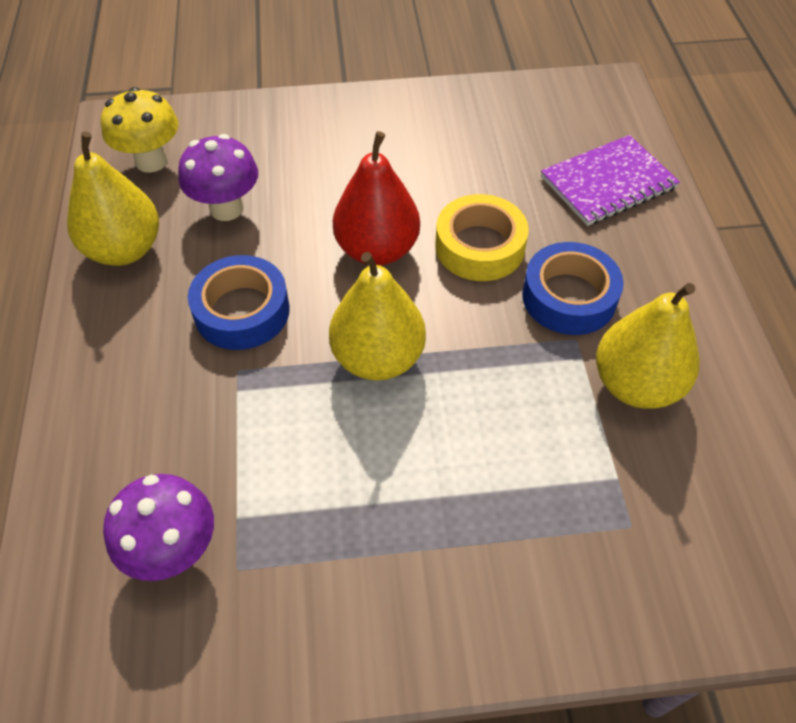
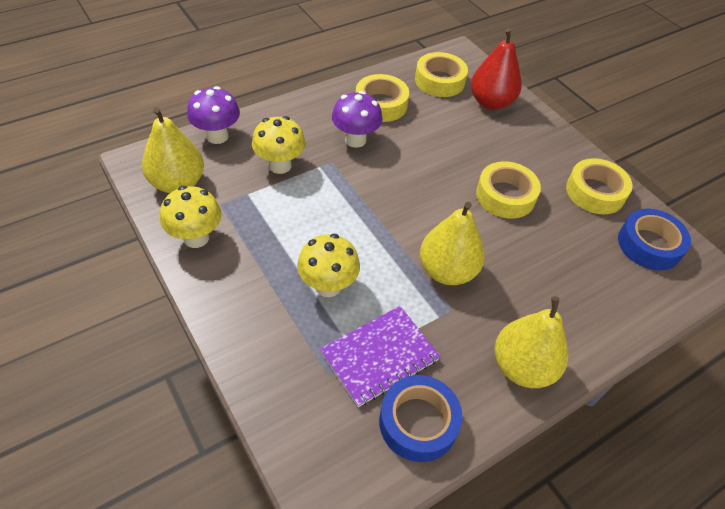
yellow mushroom: [101,87,178,173] = 1 -> [160,186,221,248] [252,116,306,174] [297,234,360,297] = 3
yellow tape: [435,194,529,281] = 1 -> [356,74,409,122] [415,52,468,97] [476,161,541,219] [566,158,633,214] = 4

